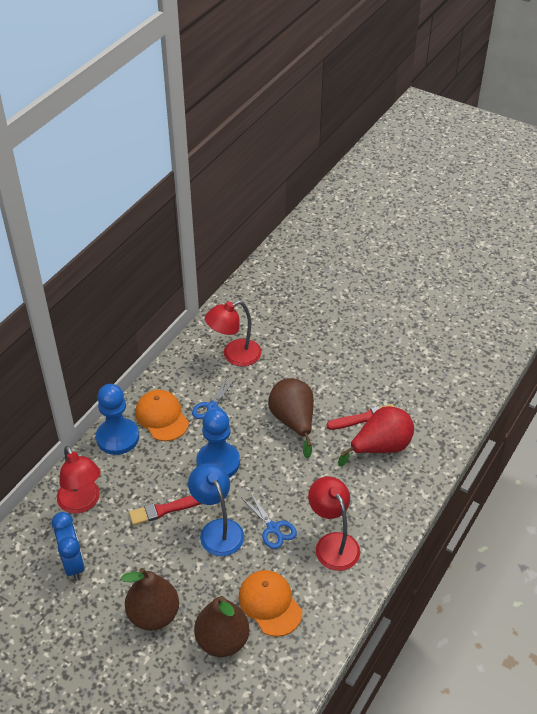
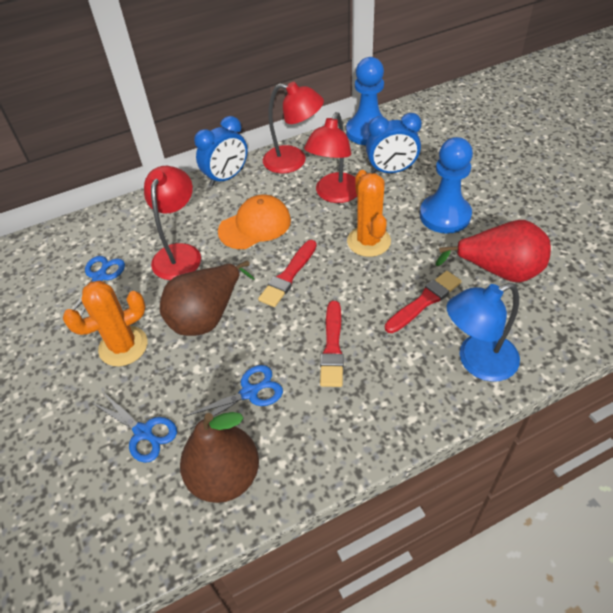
blue clock: [52,512,85,581] = 1 -> [194,116,248,187] [366,113,422,173] = 2
blue scissors: [192,376,236,419] [241,492,297,549] = 2 -> [72,256,125,317] [91,391,177,463] [184,365,283,429] = 3
brown pear: [121,568,179,631] [194,596,250,657] [268,378,314,459] = 3 -> [160,260,255,336] [180,412,259,503] = 2
orange cactus: none = 0 -> [63,280,147,366] [347,170,391,257] = 2
orange cap: [135,390,189,441] [238,570,302,637] = 2 -> [218,195,291,249] = 1
red brush: [129,495,202,525] [326,404,394,430] = 2 -> [258,240,317,307] [320,301,344,387] [385,271,462,333] = 3

